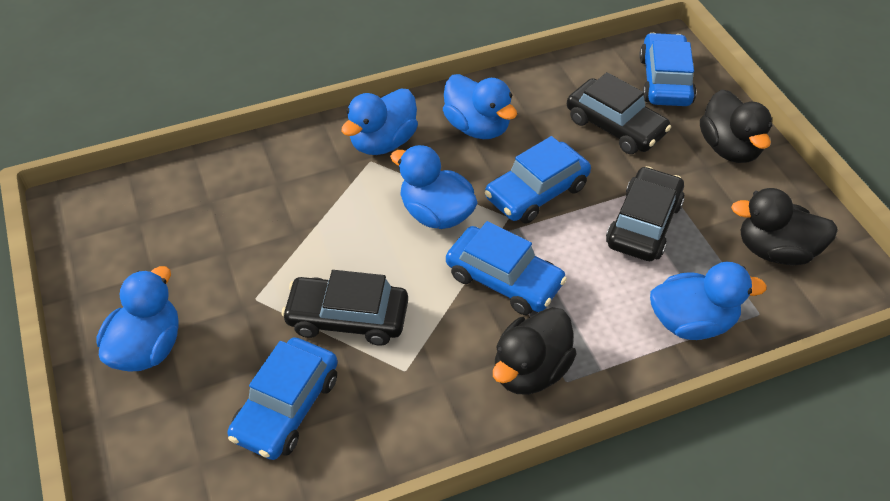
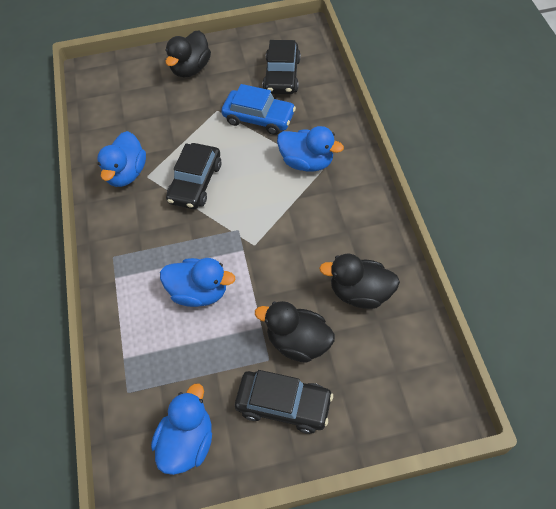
blue car: [227,337,338,460] [446,221,567,315] [485,136,591,224] [639,33,696,106] = 4 -> [221,84,296,135] = 1
blue duck: [97,266,179,372] [341,88,418,155] [390,145,478,229] [443,74,517,139] [650,262,767,340] = 5 -> [97,131,146,187] [151,384,212,475] [160,258,236,307] [277,126,344,172] = 4

